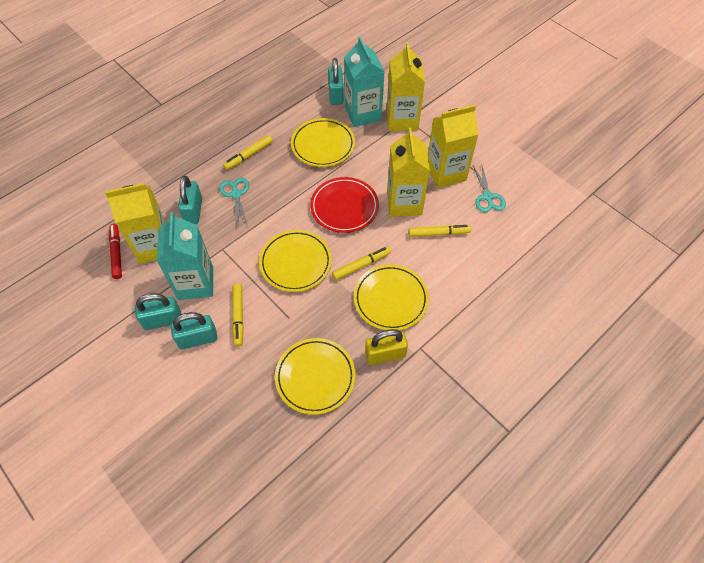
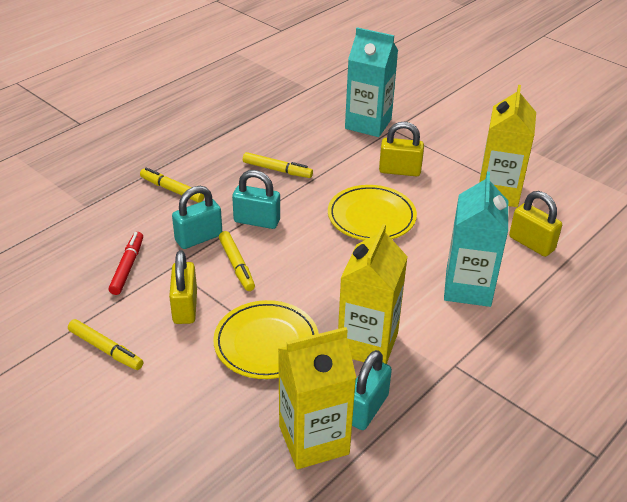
red plate: [310,177,379,233] = 1 -> none = 0
turquoise padlock: [135,293,181,330] [171,312,217,349] [178,176,202,224] [328,58,343,105] = 4 -> [172,186,222,249] [232,170,280,229] [352,350,392,430] = 3
turquoise scissors: [219,177,249,226] [473,166,506,213] = 2 -> none = 0
yellow carton: [105,183,166,264] [387,42,425,131] [387,128,430,217] [428,105,479,188] = 4 -> [278,327,356,469] [338,224,408,364] [479,85,536,207] = 3
yellow padlock: [365,329,408,365] = 1 -> [169,250,197,324] [379,122,424,176] [509,191,562,257] = 3
yellow plate: [259,230,332,292] [275,338,356,415] [291,118,355,167] [354,264,429,331] = 4 -> [213,300,319,379] [328,185,417,240] = 2

